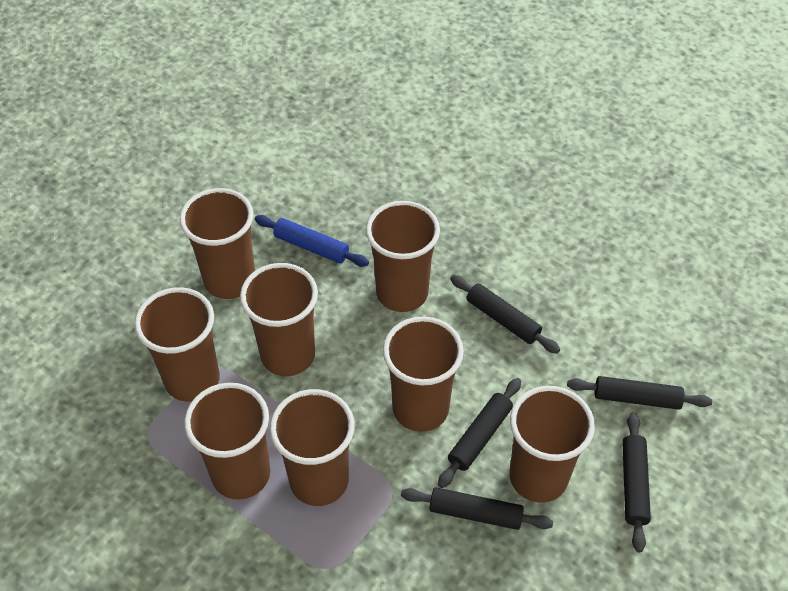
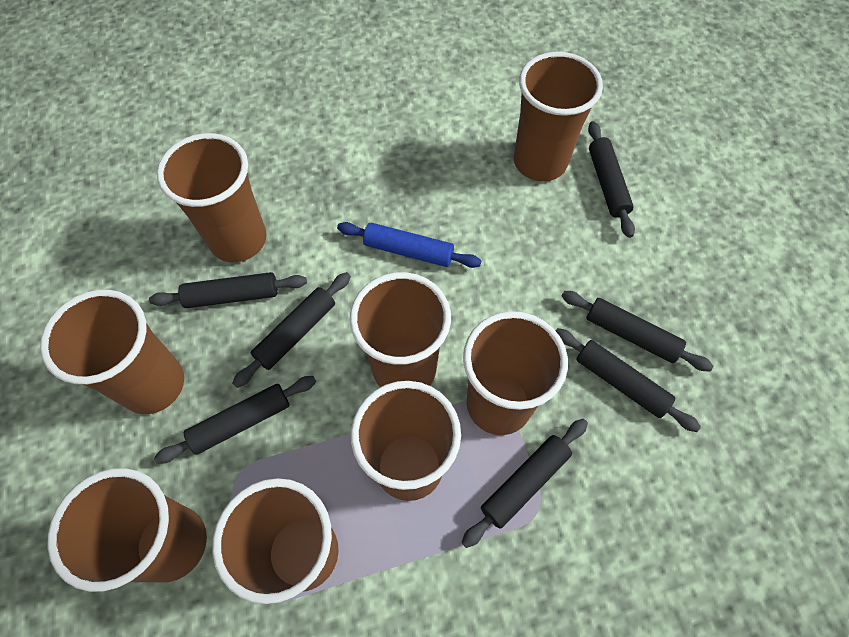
black rolling pin: [401,488,553,530] [438,378,521,488] [450,275,560,354] [567,376,712,410] [622,412,651,552] = 5 -> [149,272,307,308] [154,376,316,464] [232,272,351,388] [461,419,588,548] [556,328,701,432] [562,291,713,371] [588,121,635,238] = 7

